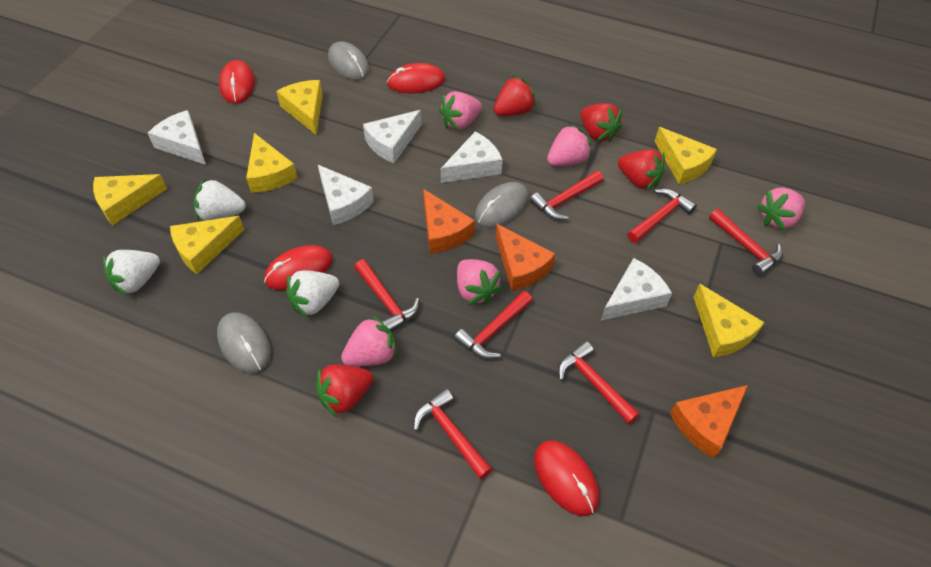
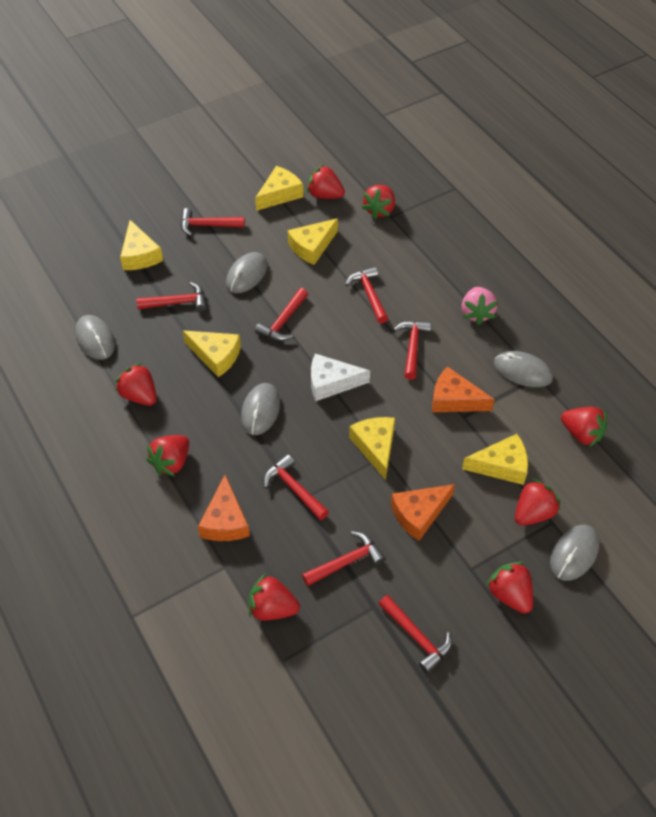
grey mouse: [217,312,271,373] [328,41,369,80] [475,182,529,227] = 3 -> [75,315,115,360] [226,252,268,293] [241,383,280,435] [494,351,553,387] [550,525,599,581] = 5
pink strawberry: [341,315,398,367] [439,91,482,130] [457,259,503,305] [547,124,592,166] [757,187,805,231] = 5 -> [462,287,498,325] = 1
red hammer: [354,260,419,332] [413,389,492,480] [454,291,533,359] [530,171,604,220] [558,341,640,424] [627,189,697,243] [709,209,783,276] = 7 -> [136,282,207,312] [181,208,245,236] [255,288,308,341] [264,454,329,520] [302,531,385,586] [345,267,388,323] [379,595,452,674] [393,321,431,380] = 8
red mouse: [219,60,255,104] [264,245,333,290] [387,63,445,94] [534,440,599,516] = 4 -> none = 0
red strawberry: [316,364,373,417] [494,76,536,116] [581,103,622,142] [618,149,665,190] = 4 -> [115,363,157,406] [147,435,189,476] [248,574,300,620] [307,165,345,199] [362,185,395,220] [486,561,533,614] [515,479,561,526] [561,407,607,447] = 8
white cheese: [148,110,206,165] [318,165,374,225] [363,110,422,163] [441,131,503,183] [601,258,672,321] = 5 -> [311,354,370,401] = 1
white strawberry: [103,250,160,296] [193,179,246,222] [286,270,339,317] = 3 -> none = 0

